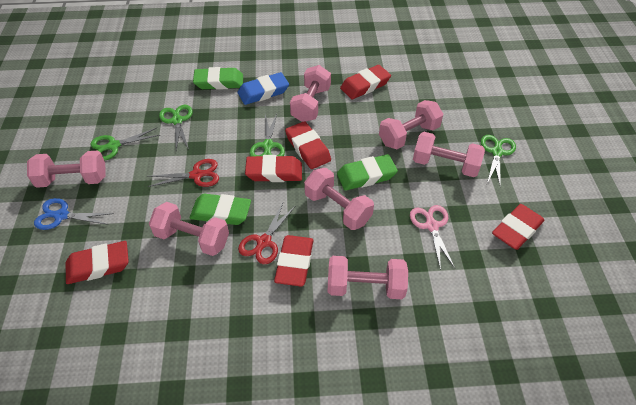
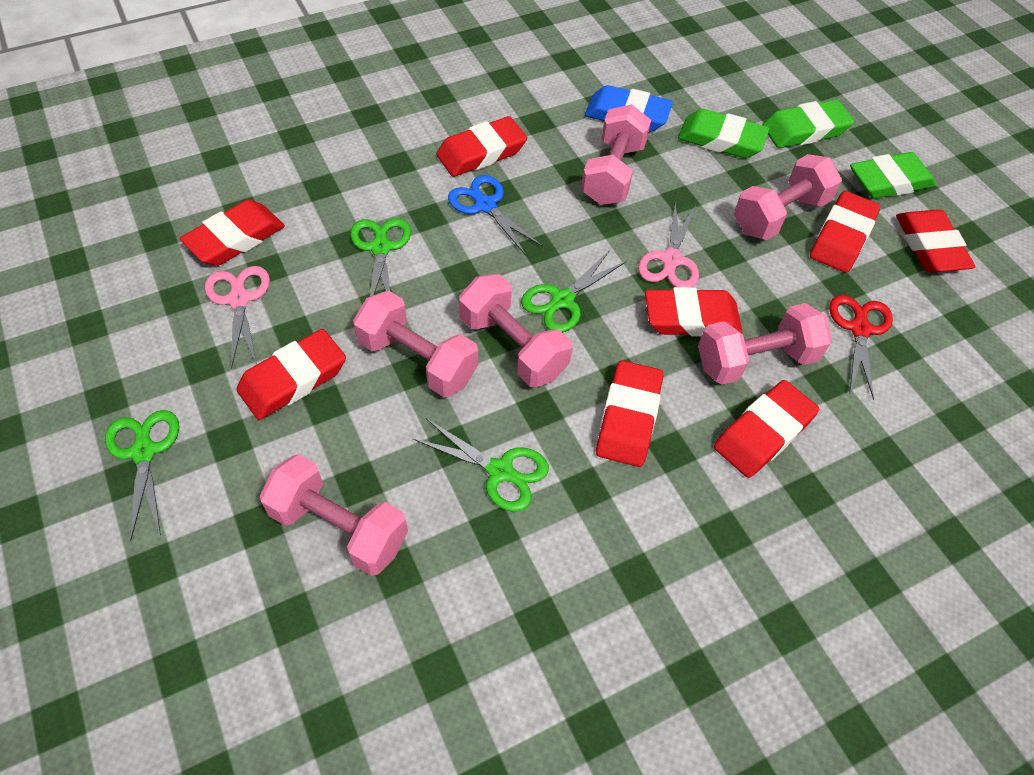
pink dumbbell: [27,151,106,188] [149,202,229,256] [290,65,331,122] [304,168,374,230] [328,256,408,299] [379,100,443,149] [413,132,485,177] = 7 -> [260,454,408,576] [353,291,478,397] [459,274,572,387] [581,104,651,205] [698,303,832,385] [734,154,842,240] = 6
pink scissors: [410,205,455,270] = 1 -> [205,266,270,369] [638,202,699,287] = 2
red eraser: [66,241,129,284] [245,155,302,182] [274,235,313,287] [285,121,331,169] [340,65,391,99] [492,204,544,250] = 6 -> [180,200,285,266] [236,329,346,420] [436,116,527,177] [596,360,663,467] [645,287,742,337] [714,380,819,478] [810,191,880,273] [896,209,976,272] = 8
red scissors: [148,159,219,187] [238,203,295,264] = 2 -> [829,295,893,400] = 1

